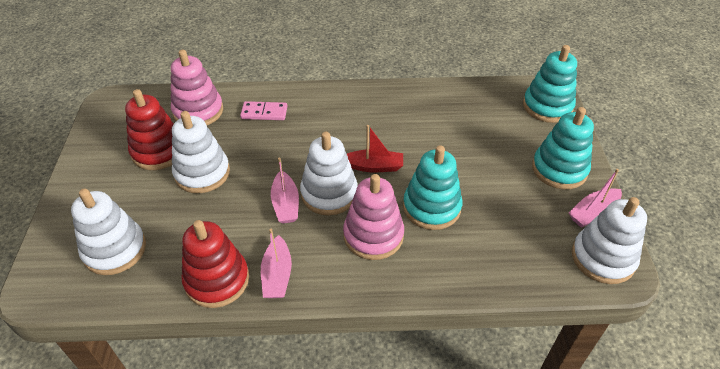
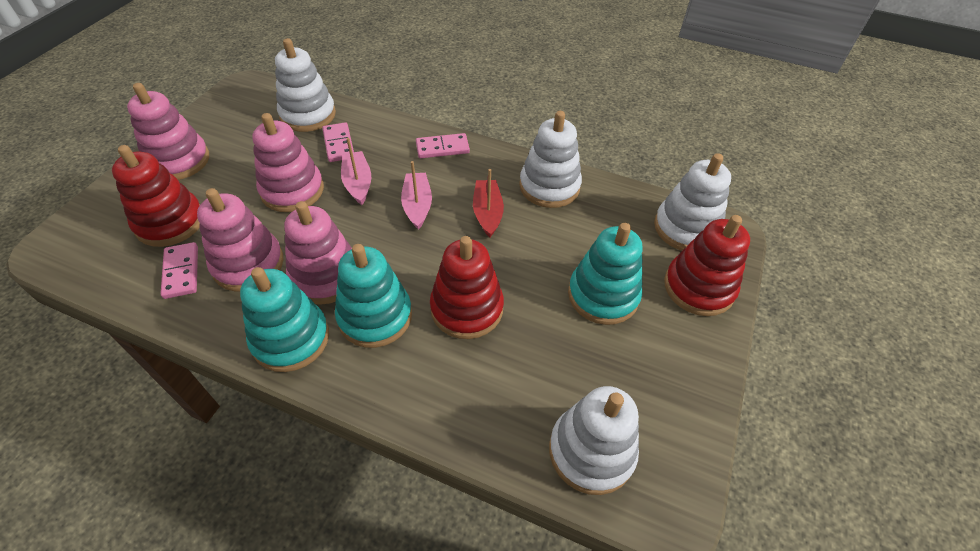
pink boat: [261,229,292,298] [271,158,299,224] [569,169,622,228] = 3 -> [341,138,371,205] [401,161,432,230] = 2
pink domino: [240,101,287,120] = 1 -> [160,242,198,299] [322,122,354,162] [416,133,470,158] = 3
pink stacking toy: [171,50,223,125] [343,174,404,260] = 2 -> [127,83,209,180] [197,188,284,291] [252,113,324,212] [284,201,352,305] = 4
red stacking toy: [125,89,174,170] [181,220,249,308] = 2 -> [112,145,200,247] [430,236,504,339] [664,215,750,316] = 3

